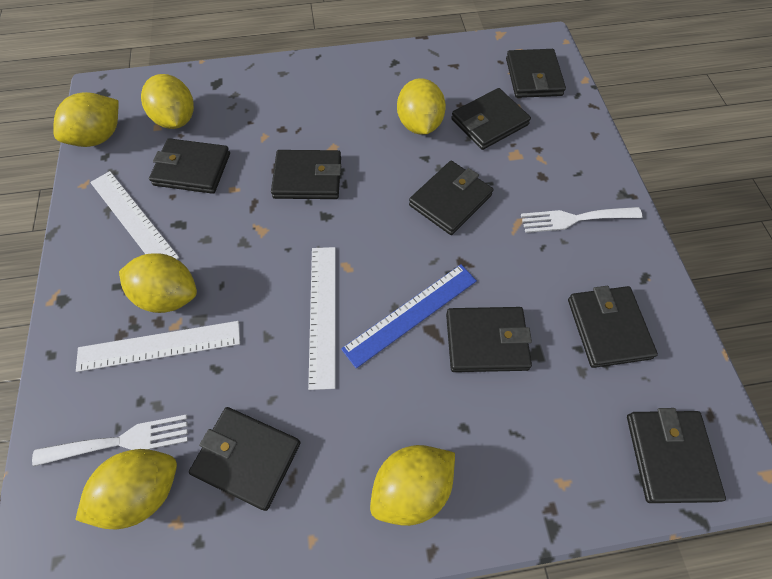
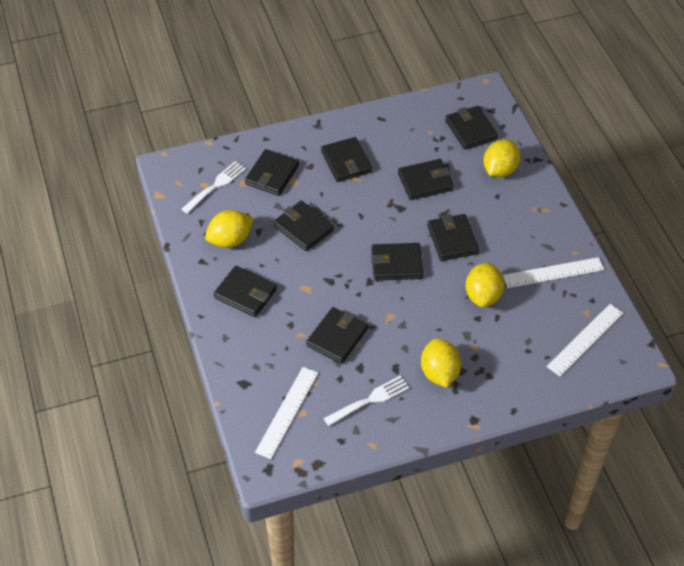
blue ruler: [341,264,477,369] = 1 -> none = 0
yellow lemon: [53,92,119,147] [75,449,177,530] [119,253,197,313] [141,74,194,129] [370,445,455,526] [397,78,446,135] = 6 -> [205,210,254,248] [421,338,461,388] [466,262,504,307] [483,139,521,178] = 4

